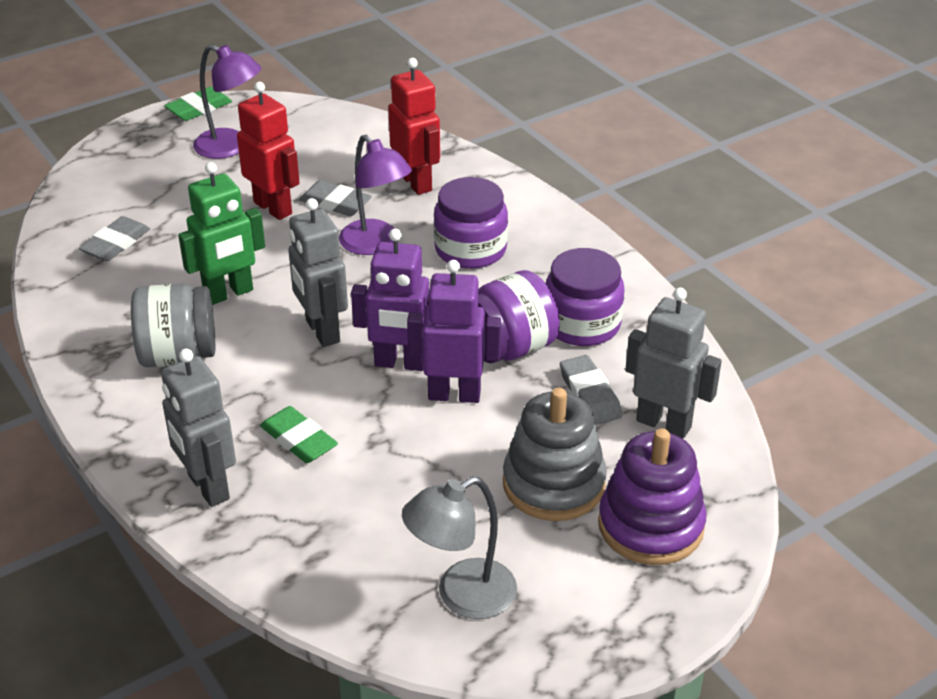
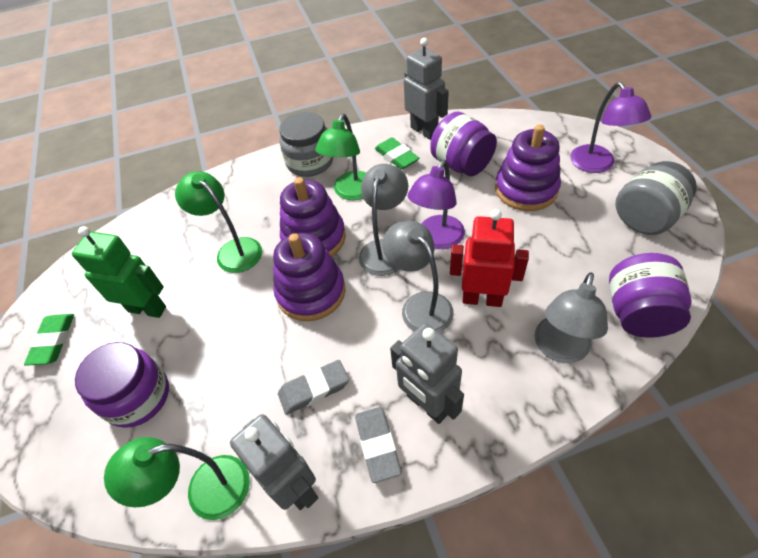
green lamp: none = 0 -> [104,437,250,520] [175,171,262,273] [315,114,366,200] = 3
grey eraser: [79,216,150,261] [299,180,372,216] [560,355,622,425] = 3 -> [278,360,349,415] [355,407,402,483] = 2
grey jar: [131,283,215,367] = 1 -> [279,112,333,177] [615,161,697,235] = 2
grey lamp: [402,477,517,619] = 1 -> [359,164,408,276] [383,221,454,333] [535,272,608,363] = 3
grey stacking toy: [503,388,607,521] = 1 -> none = 0
purple robot: [351,229,429,371] [407,260,501,403] = 2 -> none = 0
purple stacking toy: [598,428,706,565] = 1 -> [273,233,346,321] [280,177,346,257] [495,124,561,211] = 3
red robot: [237,82,300,220] [388,58,440,195] = 2 -> [450,209,529,307] = 1

